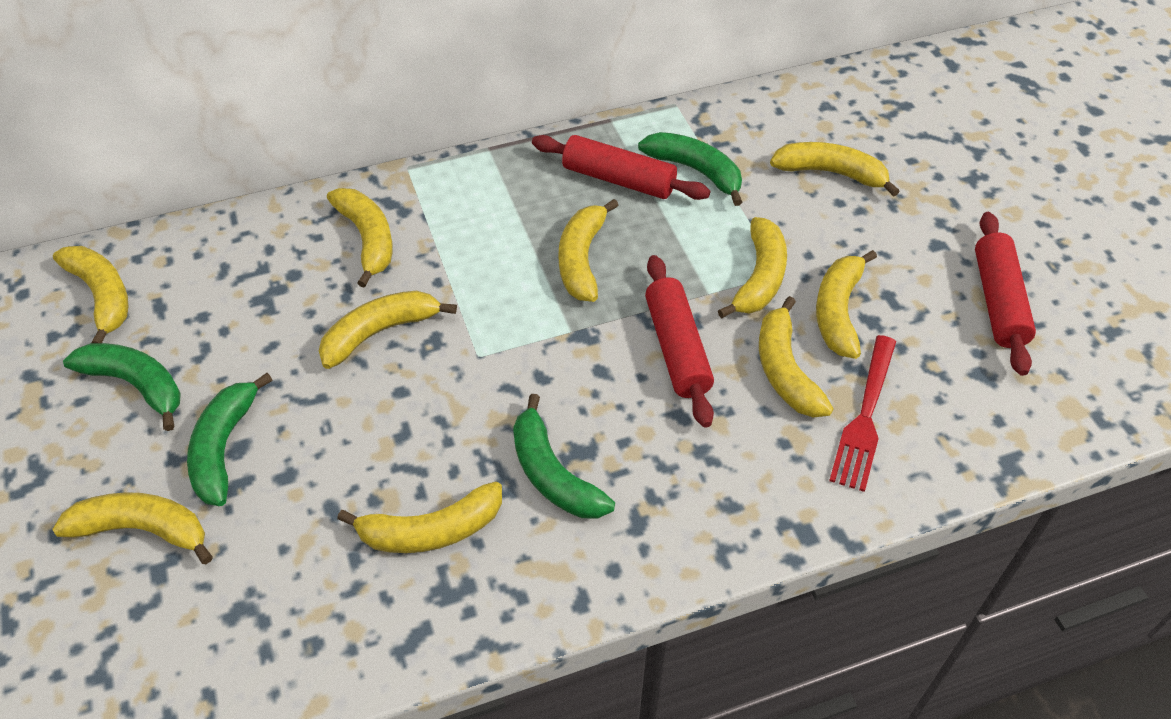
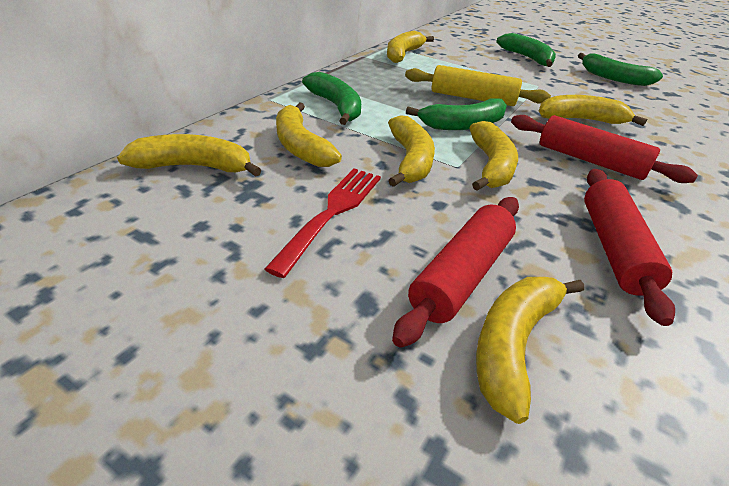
yellow banana: [52,492,213,564] [53,246,128,343] [319,291,457,369] [327,188,392,288] [337,481,502,553] [559,199,619,302] [718,217,787,318] [759,296,833,417] [770,142,900,197] [816,250,877,359] = 10 -> [117,134,261,177] [276,102,342,167] [387,31,434,63] [388,115,435,187] [469,121,518,191] [476,277,584,424] [539,95,647,126] = 7
yellow rolling pin: none = 0 -> [405,65,551,106] = 1

